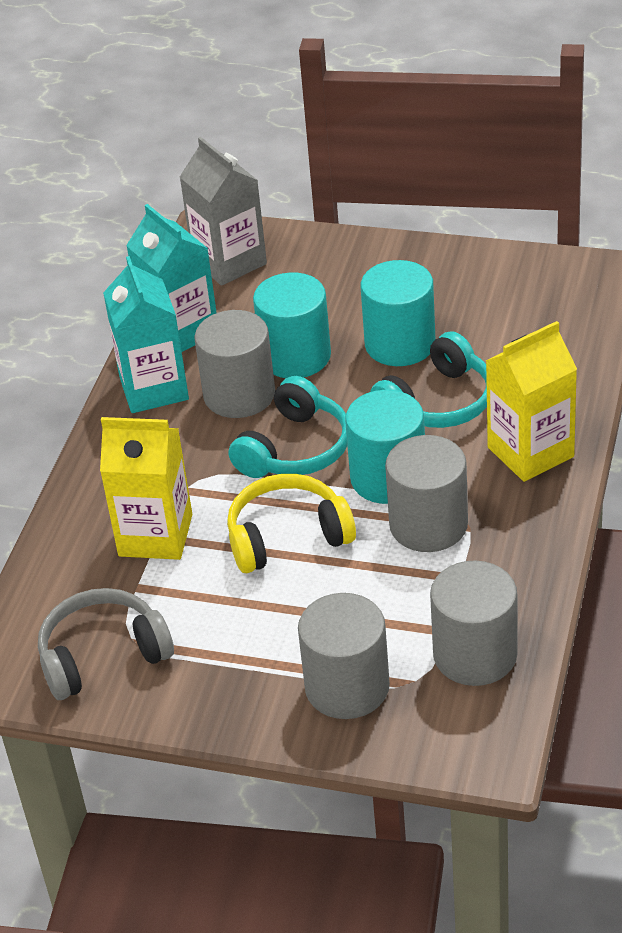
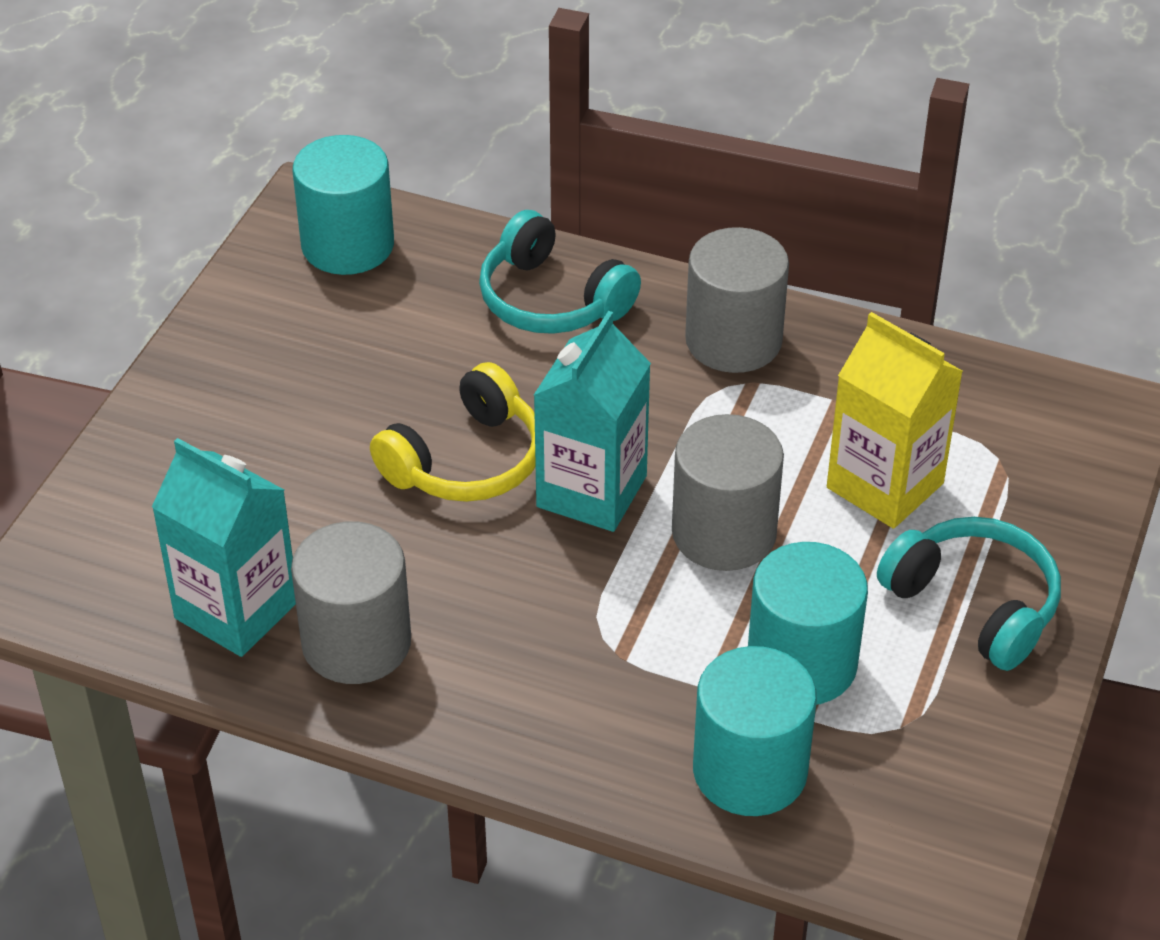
grey carton: [180,137,267,286] = 1 -> none = 0
grey cylinder: [194,310,275,418] [298,593,390,719] [385,435,468,552] [430,561,518,686] = 4 -> [291,521,411,684] [672,414,784,571] [685,227,789,373] = 3
grey headphones: [38,588,174,700] = 1 -> none = 0
yellow carton: [100,417,192,560] [486,321,577,482] = 2 -> [827,312,963,529] = 1

